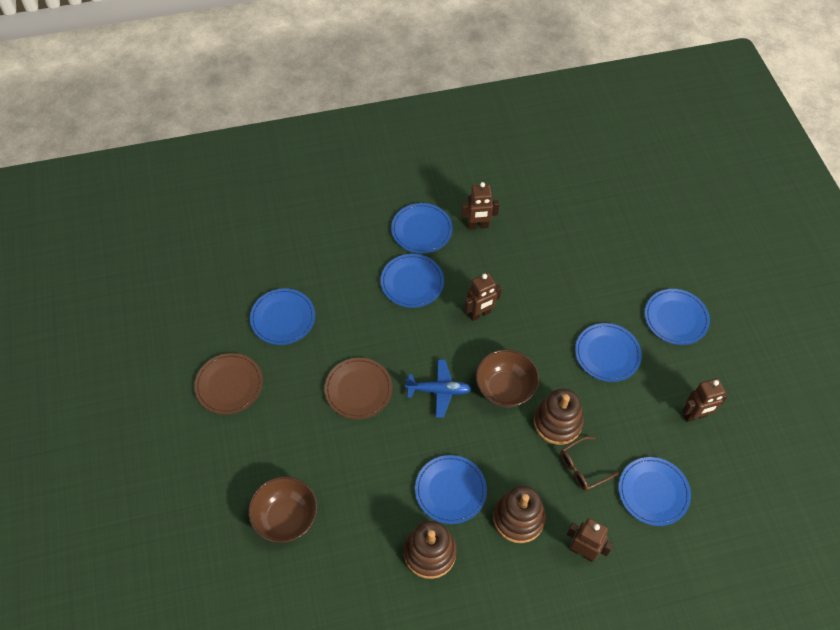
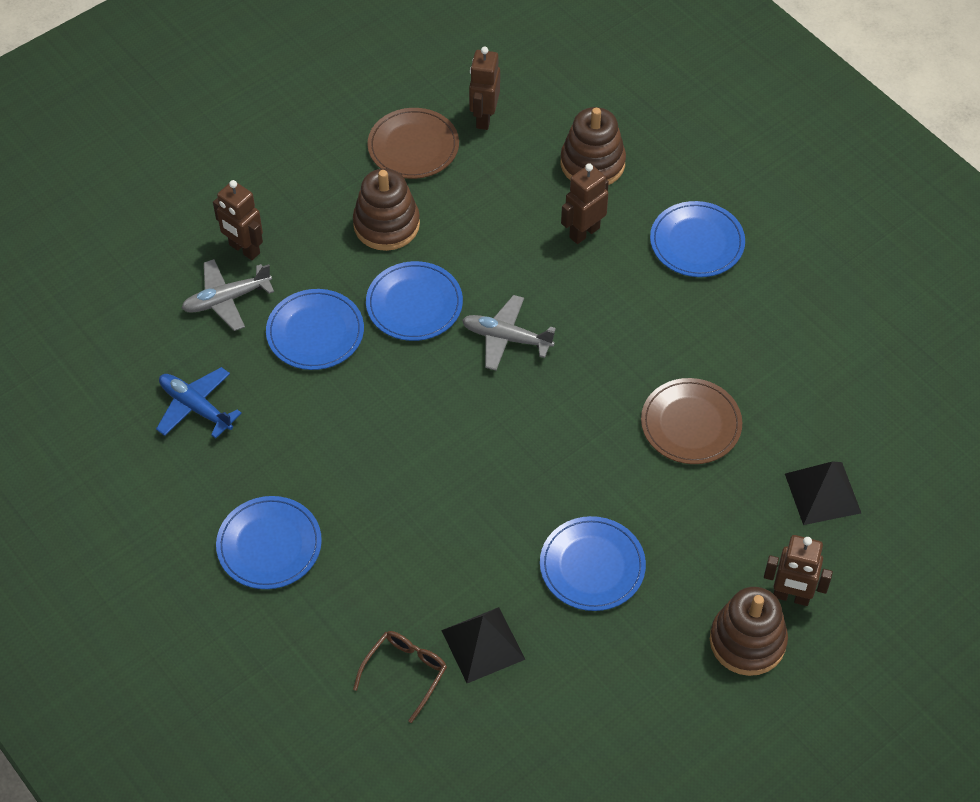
black pyramid: none = 0 -> [441,607,525,683] [785,461,861,525] = 2
blue plate: [250,288,315,345] [381,254,444,308] [391,203,453,253] [415,455,487,524] [575,323,642,382] [619,457,691,526] [645,289,710,345] = 7 -> [216,496,322,589] [266,289,364,370] [366,261,463,341] [540,516,646,611] [650,201,745,277] = 5
brown bowl: [248,476,317,543] [476,349,539,407] = 2 -> none = 0
grey plane: none = 0 -> [181,259,274,331] [462,295,556,371] = 2

